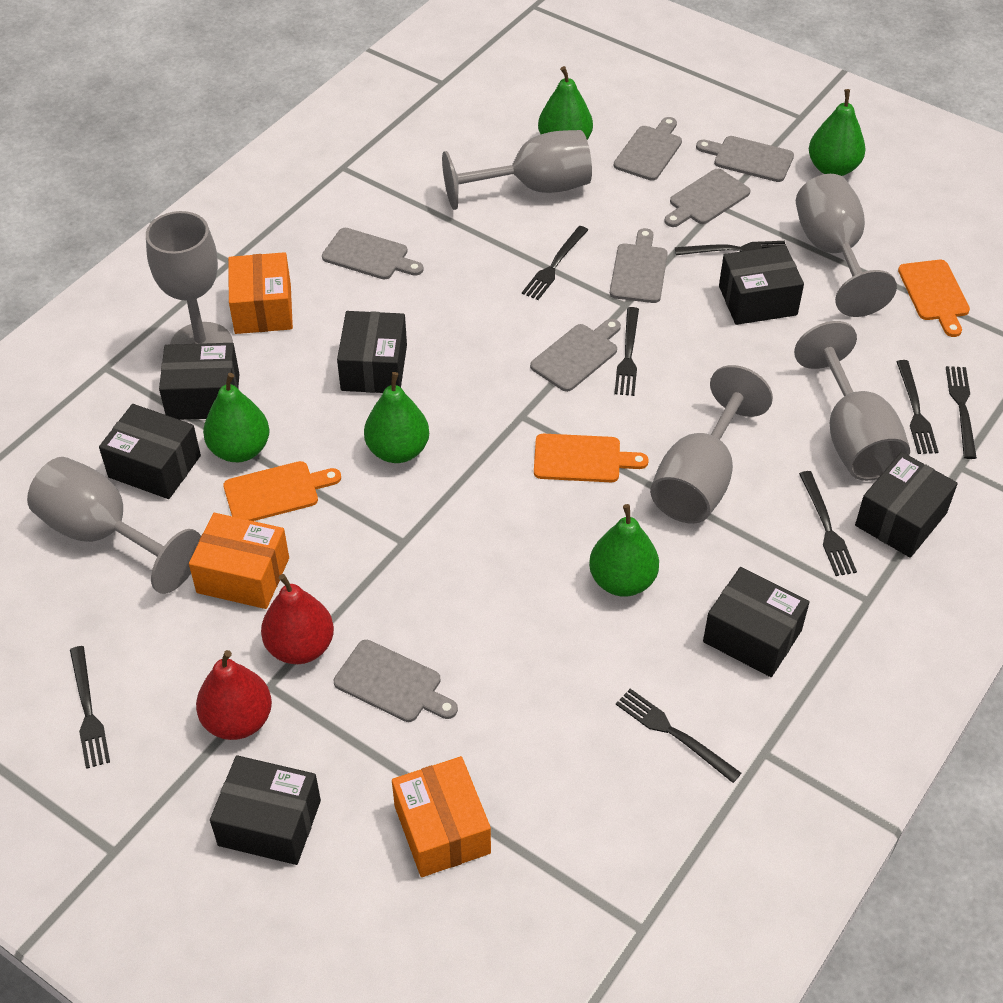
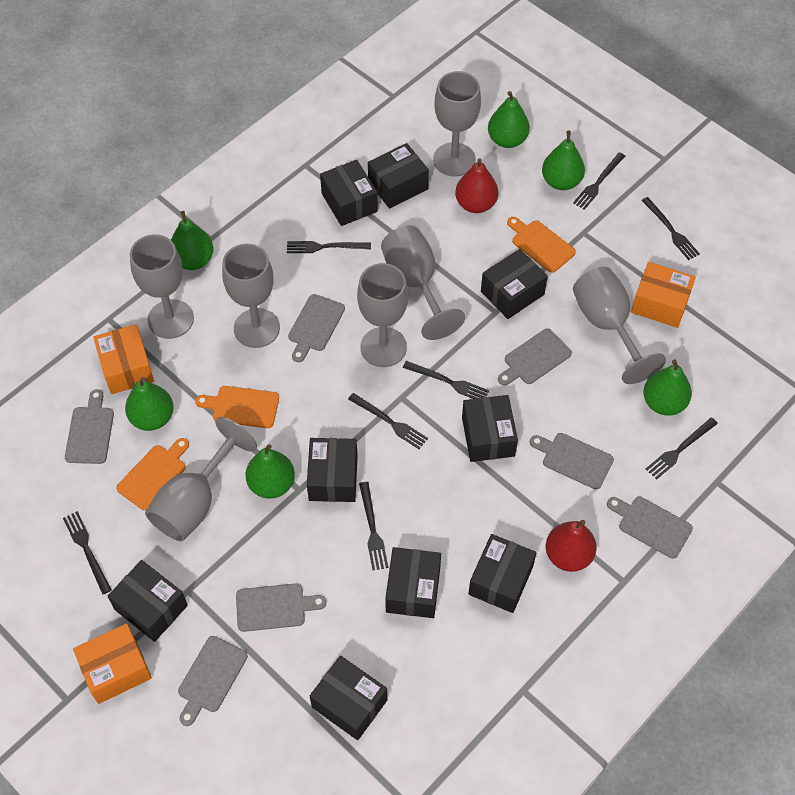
black box: [99,404,201,499] [159,343,240,420] [210,755,321,865] [337,311,407,393] [703,567,810,677] [719,245,804,325] [855,452,958,558] = 7 -> [107,560,188,642] [307,438,358,502] [310,656,388,740] [320,160,378,226] [368,143,429,209] [385,547,441,618] [462,395,518,462] [468,534,536,613] [481,249,548,319] = 9
green pear: [203,373,270,462] [364,372,429,463] [538,66,593,140] [589,504,659,597] [809,89,865,176] = 5 -> [125,377,174,431] [171,211,213,270] [245,444,295,499] [488,91,530,148] [542,131,585,190] [644,360,692,415] = 6
grey goblet: [27,457,201,594] [146,211,233,345] [442,130,592,210] [650,365,773,524] [794,321,910,481] [796,174,897,317] = 6 -> [130,234,194,339] [145,417,257,542] [222,244,280,348] [357,263,408,367] [381,226,465,340] [433,71,481,177] [573,267,666,384] = 7

